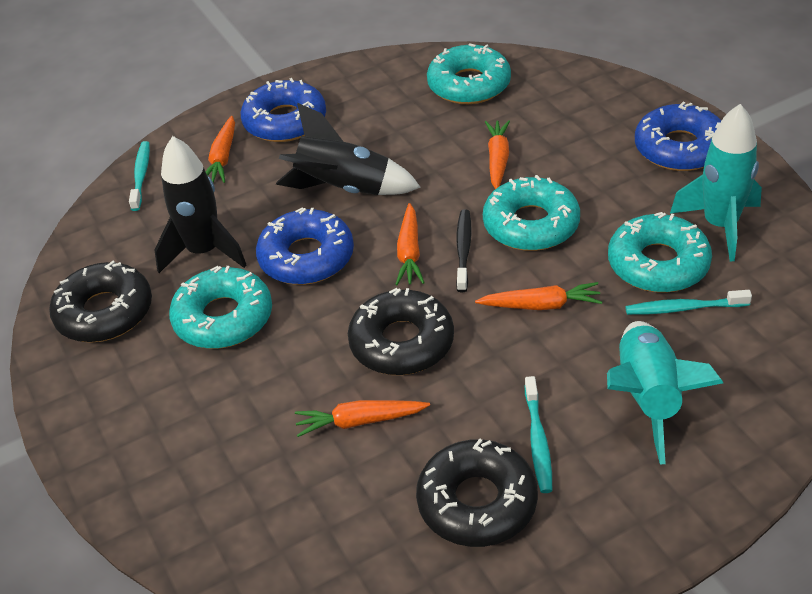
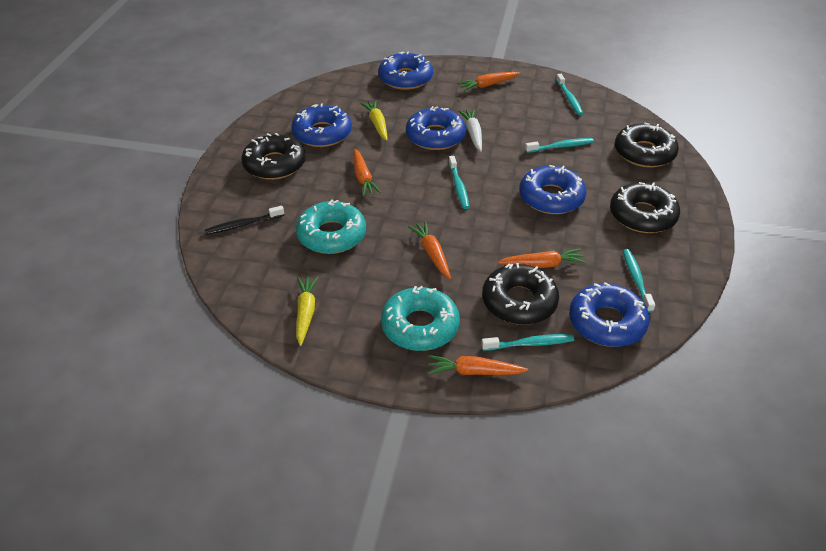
black donut: [49,261,152,343] [348,288,454,375] [416,438,538,547] = 3 -> [241,133,305,180] [482,263,559,325] [610,182,680,233] [615,123,679,168] = 4
black rocket: [155,136,247,273] [276,103,421,195] = 2 -> none = 0
blue donut: [241,78,326,142] [256,208,354,285] [635,102,722,171] = 3 -> [291,104,352,147] [378,51,433,90] [406,106,466,150] [519,165,587,214] [569,282,650,347] = 5
turquoise donut: [169,266,272,349] [427,43,511,104] [483,175,580,251] [608,212,712,293] = 4 -> [296,200,366,254] [381,286,460,351] = 2
turquoise rocket: [607,321,723,464] [670,104,762,261] = 2 -> none = 0
turquoise toothbrush: [129,141,150,211] [525,376,552,493] [625,290,752,315] = 3 -> [449,156,469,209] [481,334,574,351] [525,138,594,153] [556,74,583,115] [623,249,655,313] = 5
white carrot: none = 0 -> [459,109,482,152] = 1
yellow carrot: none = 0 -> [296,276,318,346] [360,100,387,141] = 2

